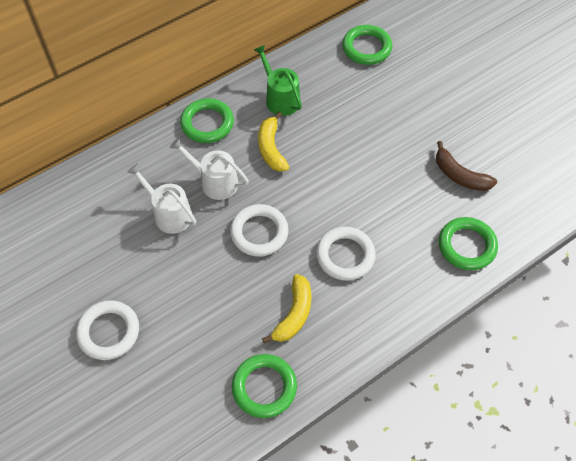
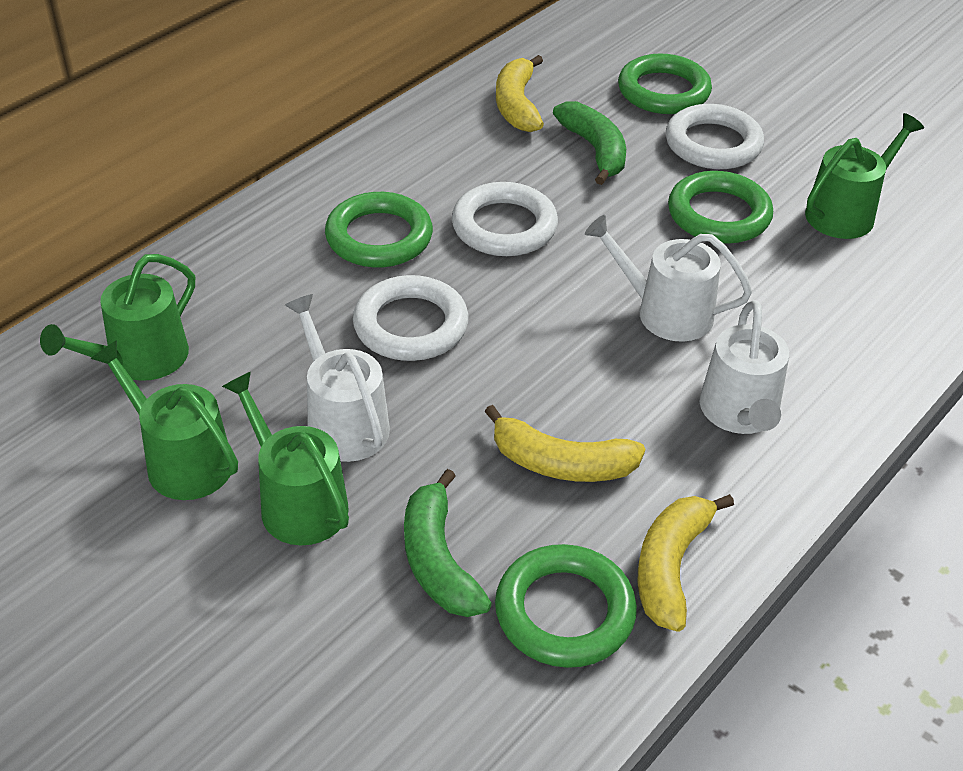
brown banana: [436,141,497,191] = 1 -> none = 0
green banana: none = 0 -> [404,469,492,617] [553,101,626,185] = 2
green watering can: [254,45,302,116] = 1 -> [40,254,195,381] [91,340,238,500] [222,372,349,545] [805,113,924,239] = 4
white watering can: [127,163,196,234] [170,138,249,200] = 2 -> [285,294,390,462] [585,215,752,342] [700,300,789,434] = 3
yellow banana: [258,112,289,172] [262,274,311,344] = 2 -> [484,405,645,482] [496,55,544,132] [638,494,734,632] = 3

